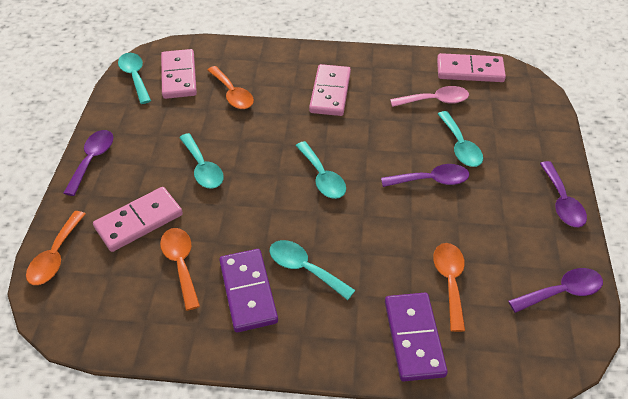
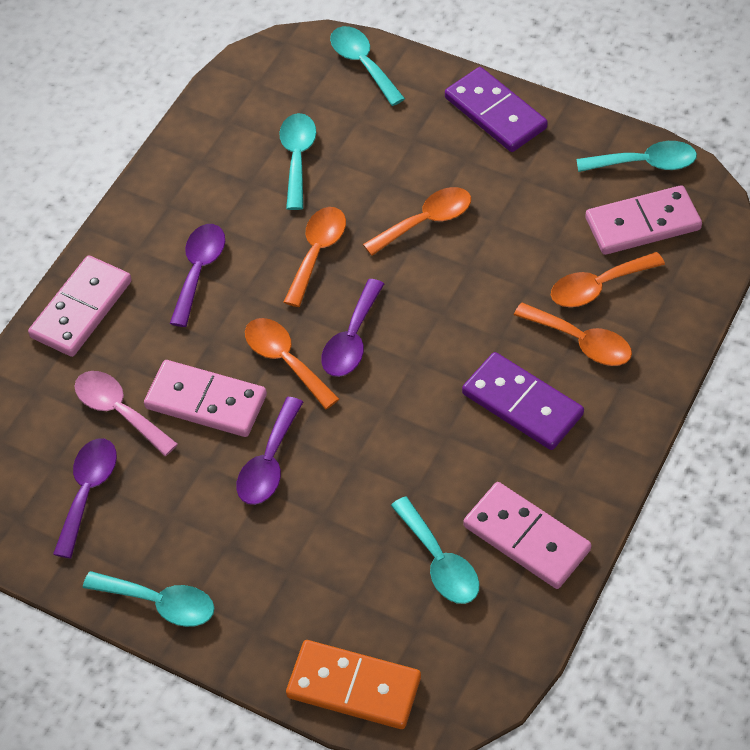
orange domino: none = 0 -> [286,640,421,729] = 1
orange spoon: [26,211,85,285] [160,228,200,311] [208,66,254,109] [433,243,465,332] = 4 -> [245,318,339,409] [284,207,346,307] [363,187,471,256] [514,303,632,366] [551,252,665,307] = 5

